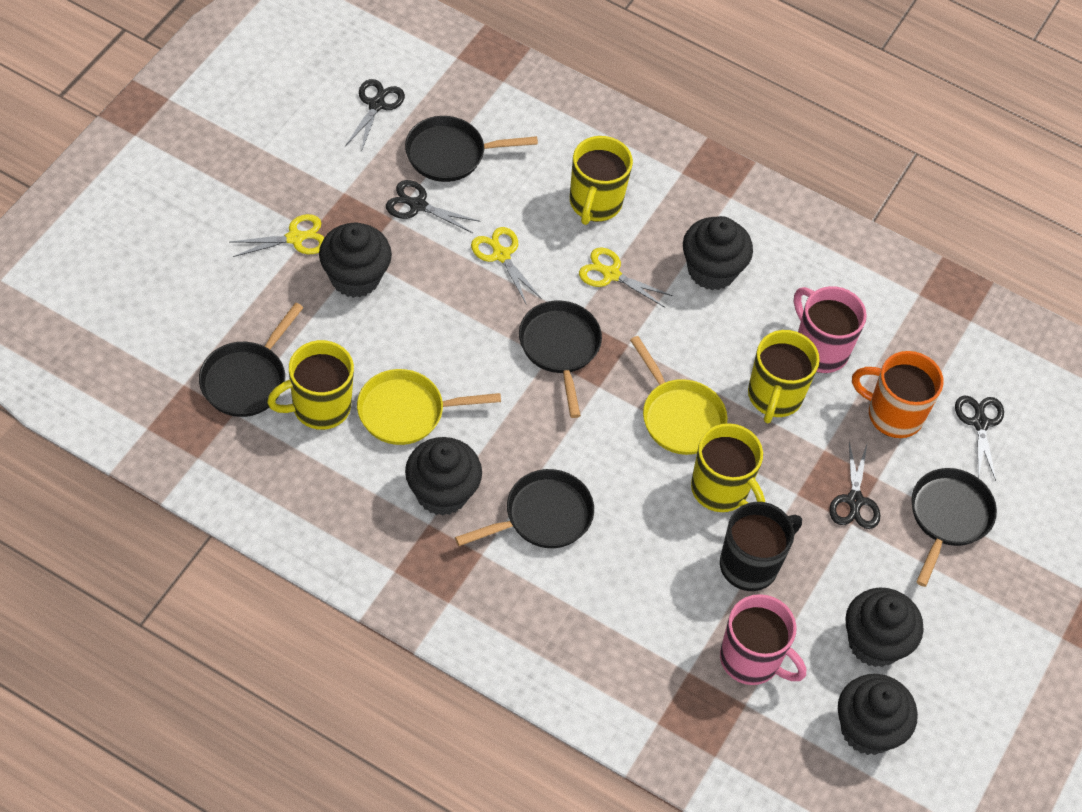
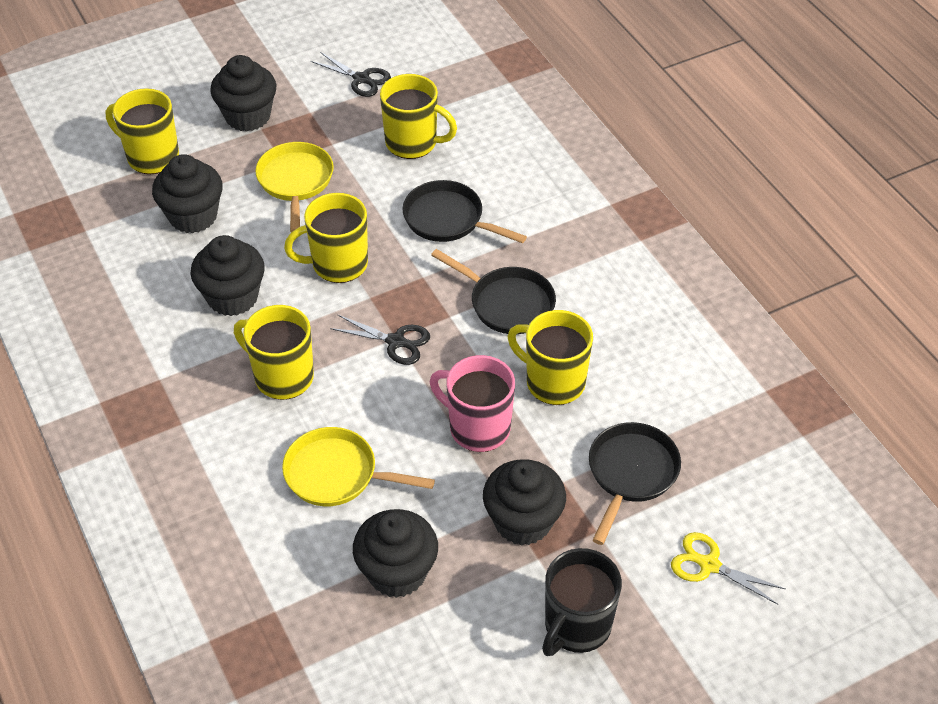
black pan: [199,303,303,417] [405,116,538,182] [455,469,594,548] [519,301,602,418] [911,468,997,587] = 5 -> [402,180,527,243] [431,249,556,334] [589,422,681,545] = 3
black scissors: [345,79,405,152] [386,180,480,233] [829,442,881,529] [955,396,1004,481] = 4 -> [311,52,391,97] [330,314,430,365] = 2
orange mug: [852,351,944,438] = 1 -> none = 0
pink mug: [720,594,806,685] [794,286,867,373] = 2 -> [430,355,515,452] = 1
yellow mug: [267,340,354,430] [570,136,633,225] [691,423,765,512] [748,330,820,423] = 4 -> [106,88,179,174] [234,305,314,400] [284,193,368,283] [380,74,457,159] [508,310,593,405] = 5
yellow scissors: [230,214,324,257] [471,227,542,304] [579,247,673,308] = 3 -> [671,532,785,605] = 1

